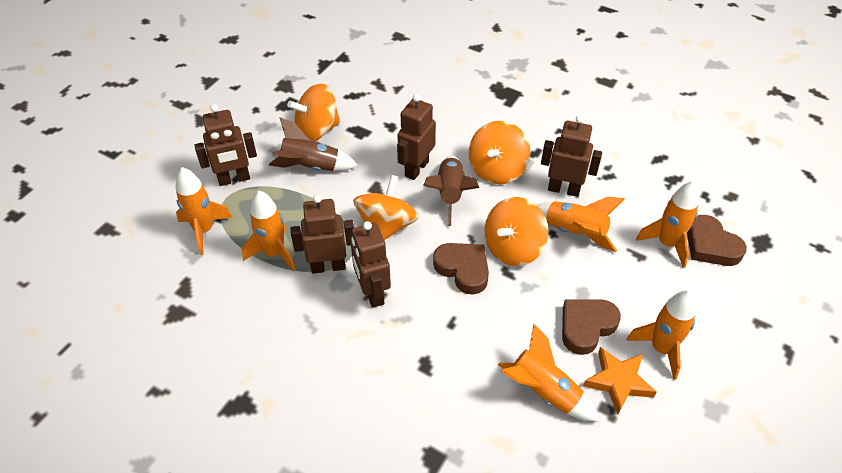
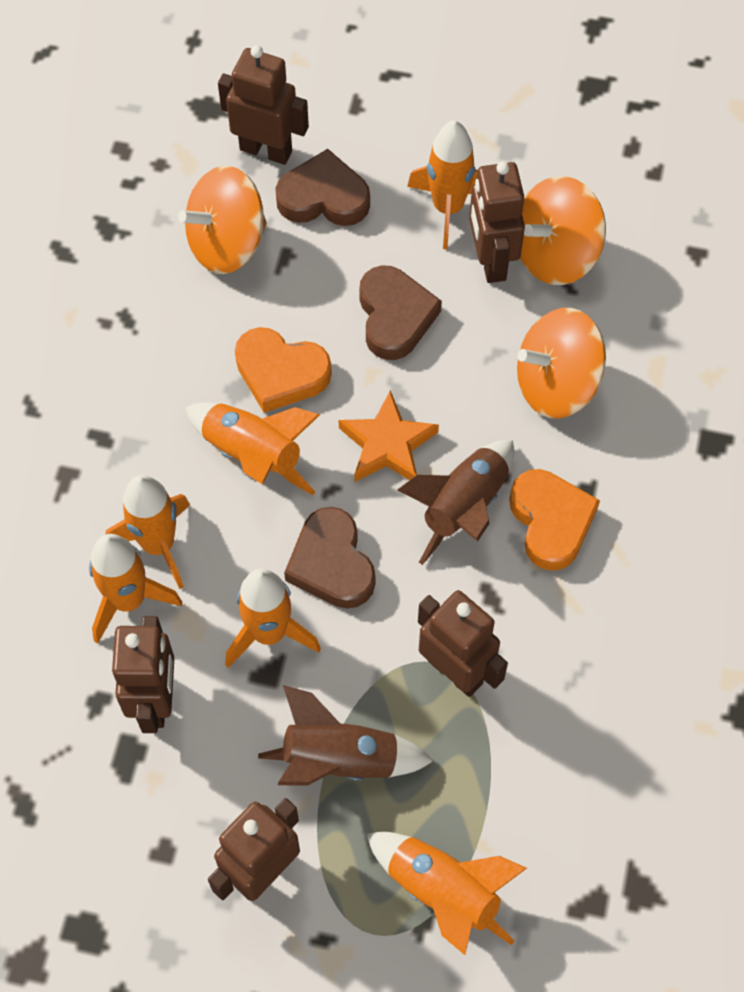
orange heart: none = 0 -> [235,327,332,413] [509,469,600,571] = 2
orange spinning top: [287,83,340,141] [353,175,419,240] [469,121,530,184] [485,197,548,266] = 4 -> [178,166,267,274] [517,308,606,419] [520,176,606,285] = 3

